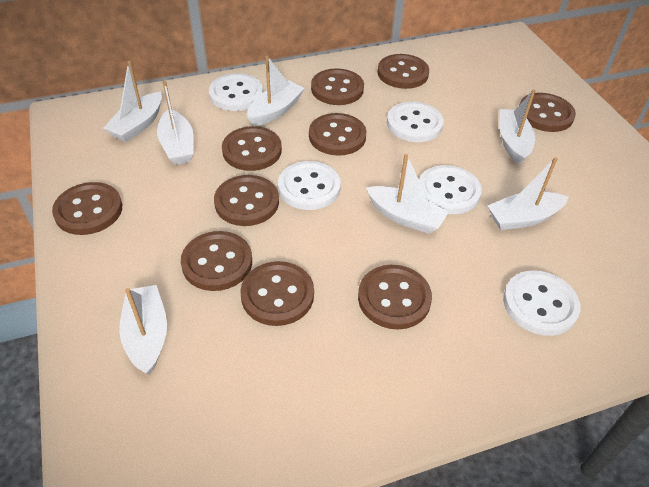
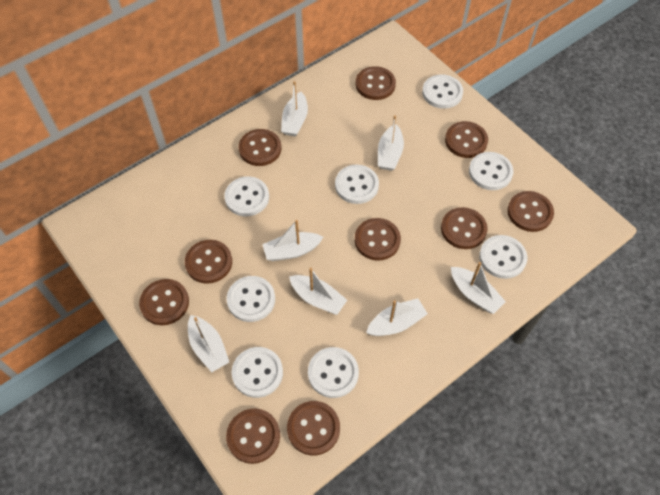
white button: [209,73,263,111] [278,161,341,210] [387,102,444,142] [419,165,482,214] [503,270,580,336] = 5 -> [224,176,269,216] [227,276,275,322] [232,347,283,398] [308,347,359,398] [335,165,379,204] [422,74,463,109] [469,152,513,190] [479,235,527,279] = 8

